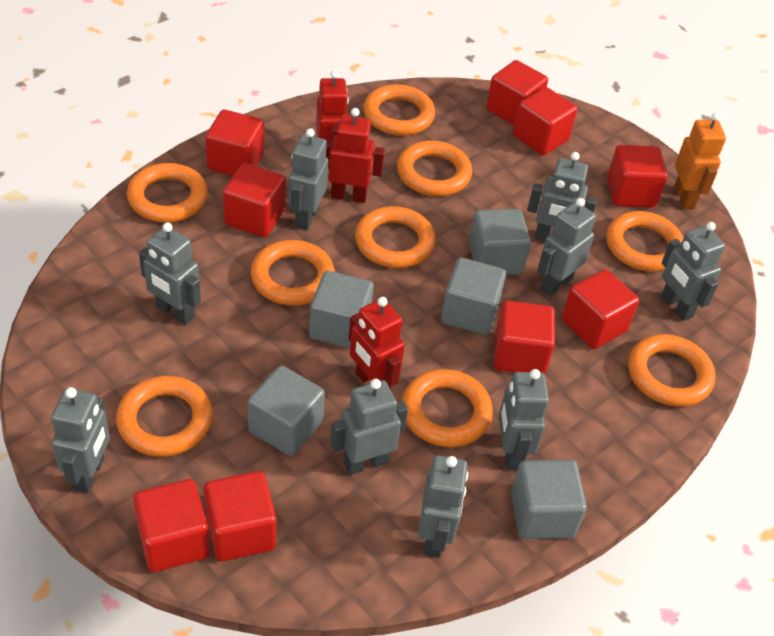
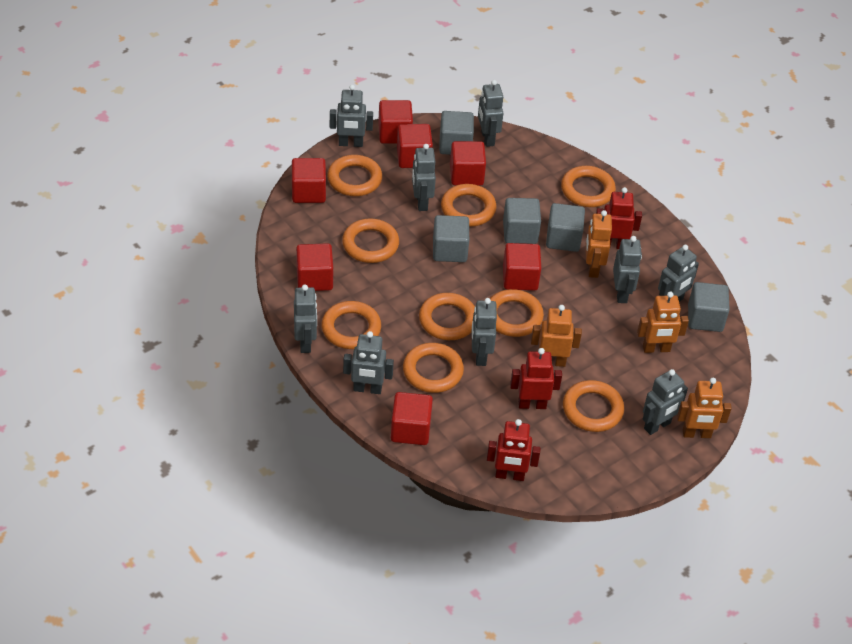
orange robot: [674,113,726,209] = 1 -> [531,305,582,367] [586,210,612,278] [637,291,689,353] [677,378,732,438] = 4
red cube: [133,479,210,572] [204,471,276,562] [205,110,264,176] [223,163,286,237] [486,60,548,125] [494,301,555,374] [513,87,577,155] [562,269,639,349] [607,145,668,208] = 9 -> [292,158,326,203] [296,243,333,291] [378,100,413,144] [391,392,433,445] [397,124,433,168] [450,141,486,186] [503,243,541,291] = 7

